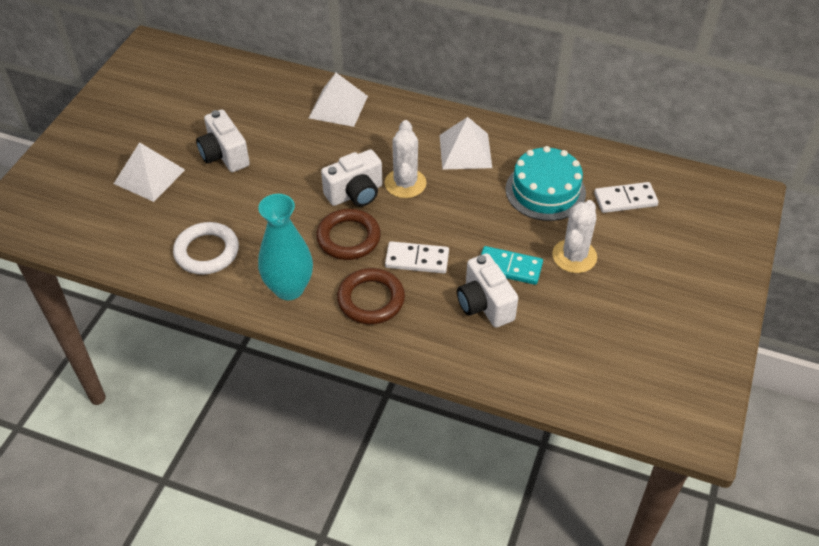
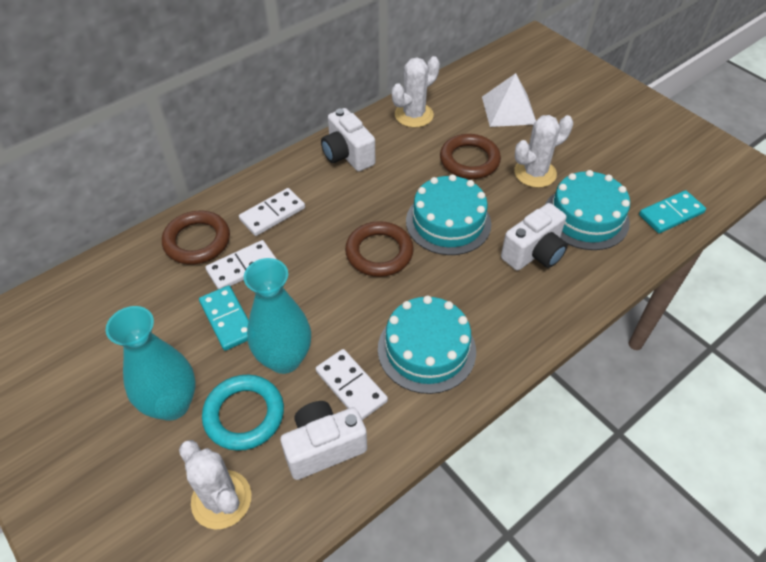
brown ring: [316,209,381,260] [337,268,405,324] = 2 -> [162,211,230,265] [345,221,414,277] [440,134,501,179] = 3
turquoise cake: [505,146,586,221] = 1 -> [378,296,476,394] [406,174,491,255] [546,170,630,250] = 3
turquoise domino: [481,246,543,285] = 1 -> [199,285,249,351] [639,190,706,233] = 2
turquoise ring: none = 0 -> [202,374,284,451] = 1
turquoise vase: [258,194,313,300] = 1 -> [106,306,196,421] [244,258,311,374] = 2
white cactus: [384,120,427,198] [552,200,597,273] = 2 -> [179,440,251,529] [392,56,440,128] [514,115,573,188] = 3
white domino: [385,241,449,274] [594,182,659,213] = 2 -> [205,240,276,289] [239,188,305,236] [316,349,388,420] = 3
white pyramid: [114,142,185,202] [309,73,368,127] [439,117,492,170] = 3 -> [482,73,536,127] = 1
white ring: [173,222,239,275] = 1 -> none = 0

